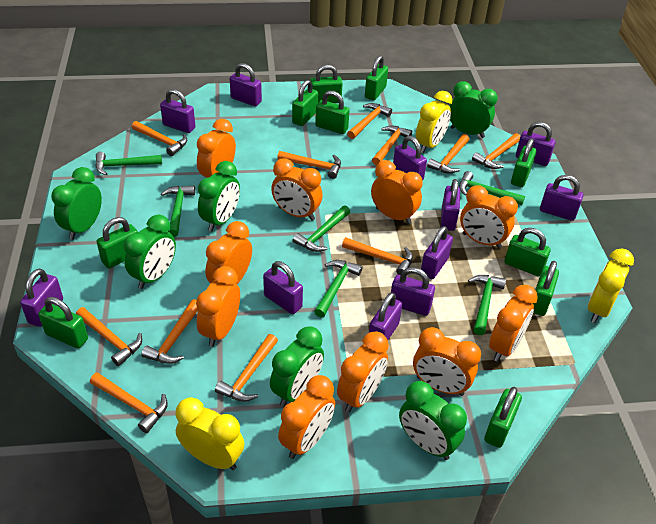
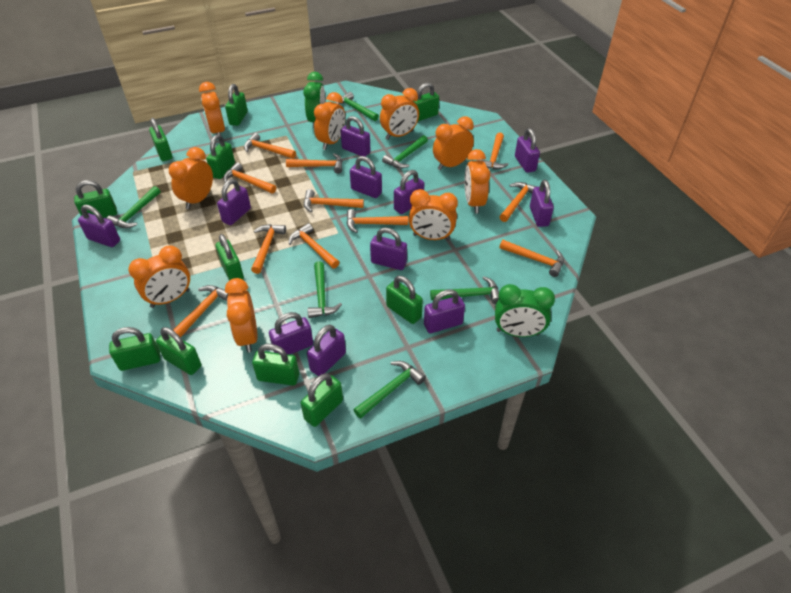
green clock: [51,167,102,240] [124,215,176,289] [198,161,240,232] [270,326,324,407] [399,381,467,460] [449,81,498,138] = 6 -> [303,72,325,129] [495,284,555,337] = 2
green padlock: [38,297,88,348] [97,217,138,268] [292,80,318,126] [310,65,343,103] [315,91,350,134] [365,56,388,100] [484,387,522,448] [504,228,551,277] [511,138,536,187] [532,261,559,316] = 10 -> [74,180,117,218] [109,327,160,371] [149,118,173,161] [156,327,201,375] [206,135,235,179] [216,234,244,281] [225,84,248,126] [252,344,299,386] [301,373,343,427] [386,276,423,324] [412,83,439,121] = 11
orange clock: [196,266,240,347] [197,119,236,178] [205,221,252,284] [271,158,323,221] [278,375,335,459] [337,332,389,413] [371,160,423,224] [413,327,481,396] [460,185,518,249] [489,285,538,362] = 10 -> [128,246,190,308] [169,147,213,209] [199,82,225,135] [225,278,258,353] [314,92,345,150] [380,88,419,140] [409,189,458,240] [433,116,474,170] [464,149,490,213] = 9
yellow clock: [176,397,244,470] [416,91,453,153] [588,248,634,323] = 3 -> none = 0

